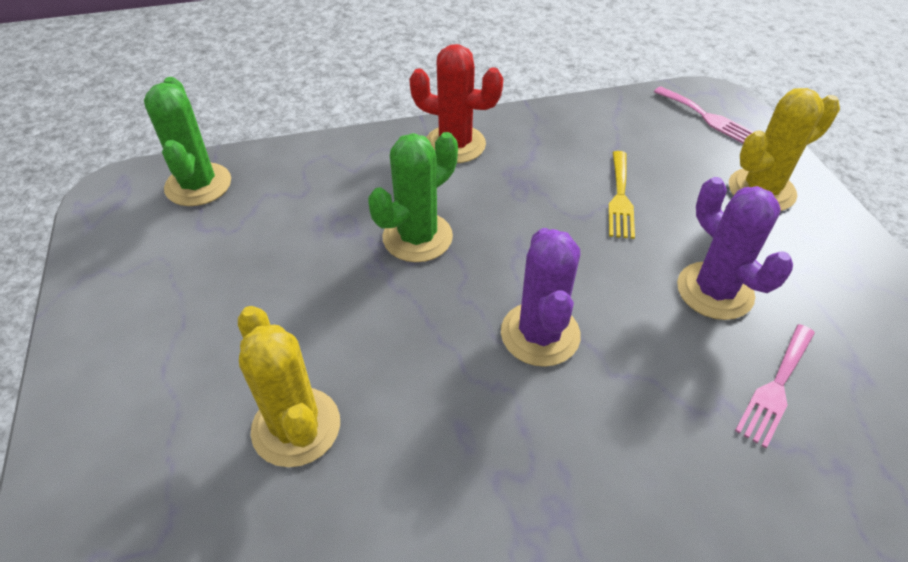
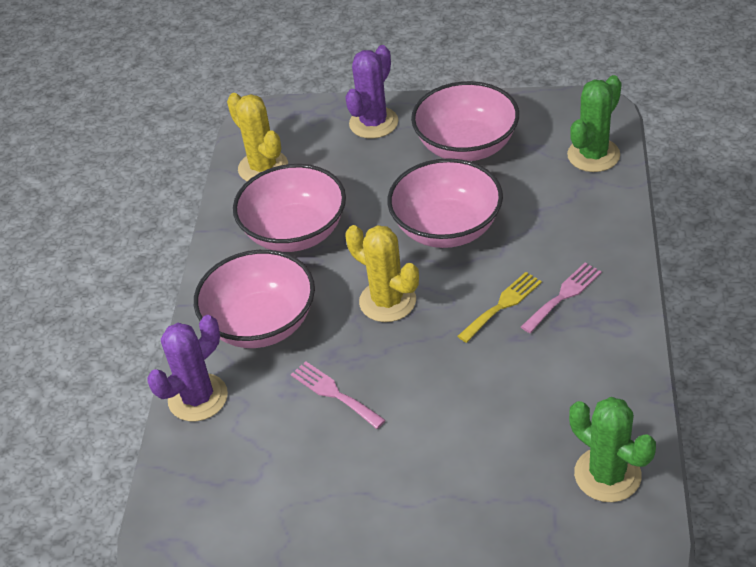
pink bowl: none = 0 -> [194,250,315,348] [233,164,346,252] [387,158,503,248] [411,81,519,161] = 4
red cactus: [409,44,503,163] = 1 -> none = 0

